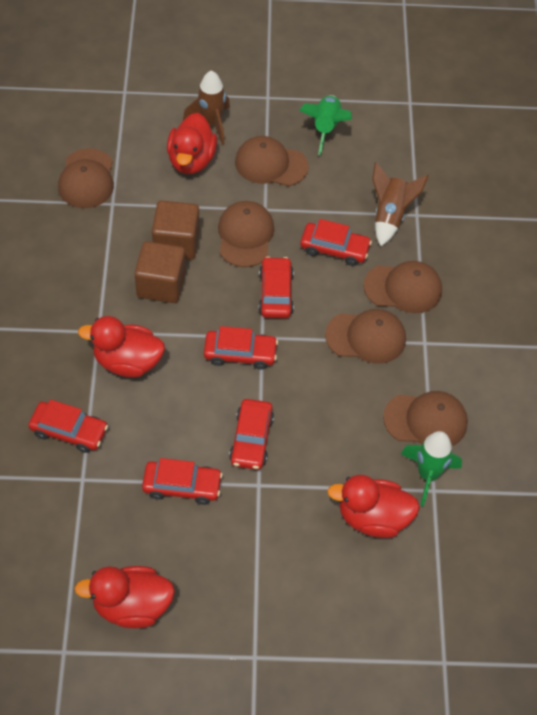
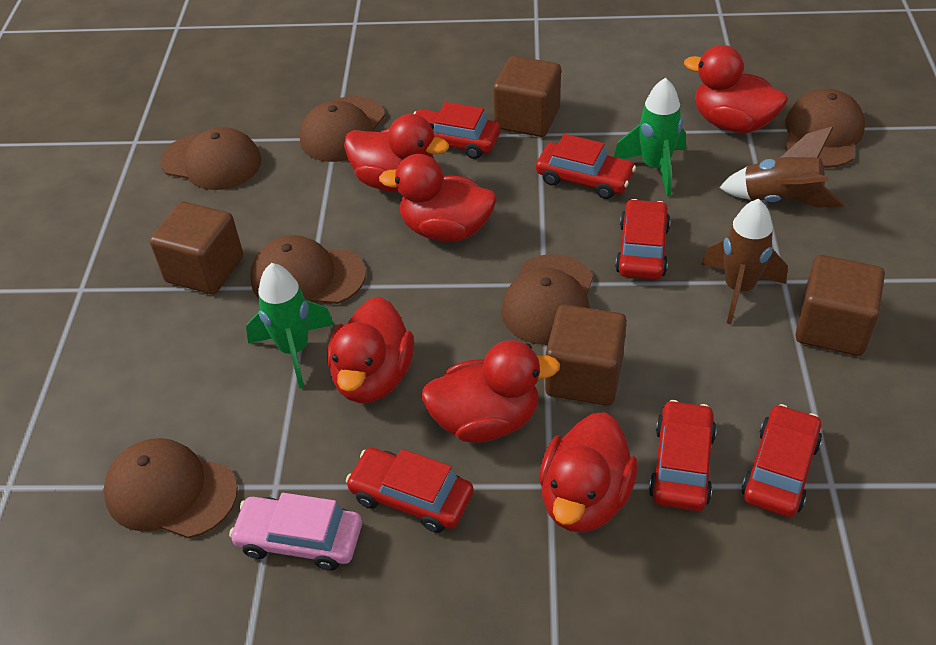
brown cube: [134,241,186,303] [152,201,200,260] = 2 -> [150,201,243,294] [493,56,561,137] [545,305,627,406] [795,255,885,356] = 4
pink car: none = 0 -> [229,493,362,571] = 1
red duck: [74,566,175,628] [78,316,165,378] [167,113,217,174] [327,475,420,538] = 4 -> [327,297,414,403] [344,114,449,192] [379,154,496,242] [421,340,560,443] [539,412,638,533] [684,45,787,133] = 6

